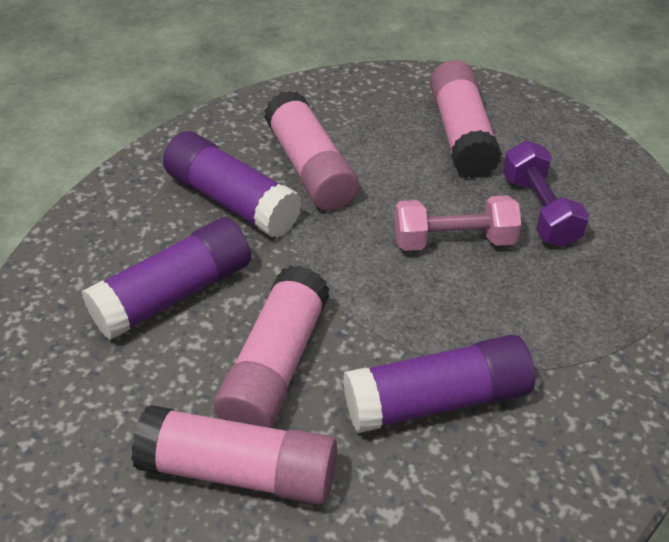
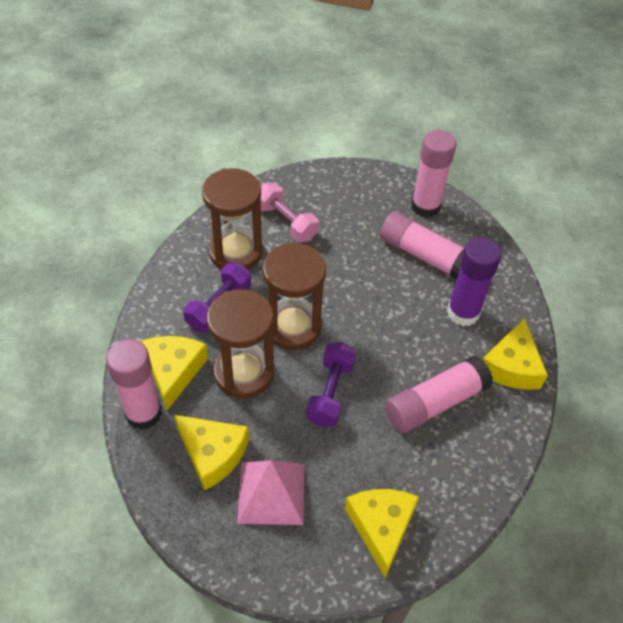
brown hourglass: none = 0 -> [202,168,263,270] [207,289,274,398] [263,242,326,350] = 3
pink pyramid: none = 0 -> [237,460,304,525] = 1
purple dumbbell: [503,140,589,247] = 1 -> [183,262,251,333] [306,342,356,427] = 2
purple glue stick: [82,217,251,340] [163,131,302,238] [343,335,535,433] = 3 -> [447,237,502,326] = 1
yellow cheese: none = 0 -> [142,336,208,411] [174,415,249,490] [345,489,419,578] [483,318,548,390] = 4

